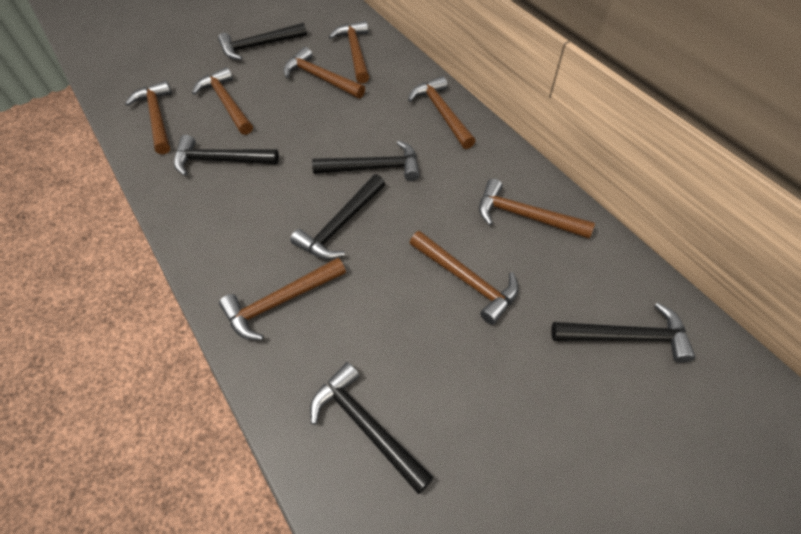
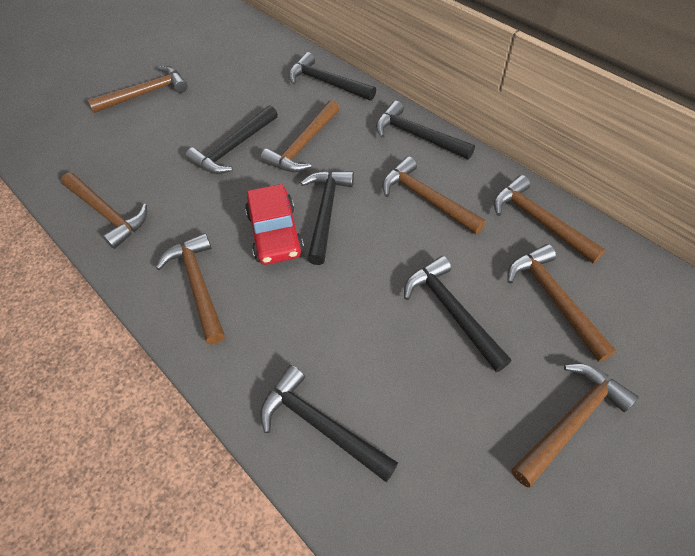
red car: none = 0 -> [245,184,304,265] = 1

